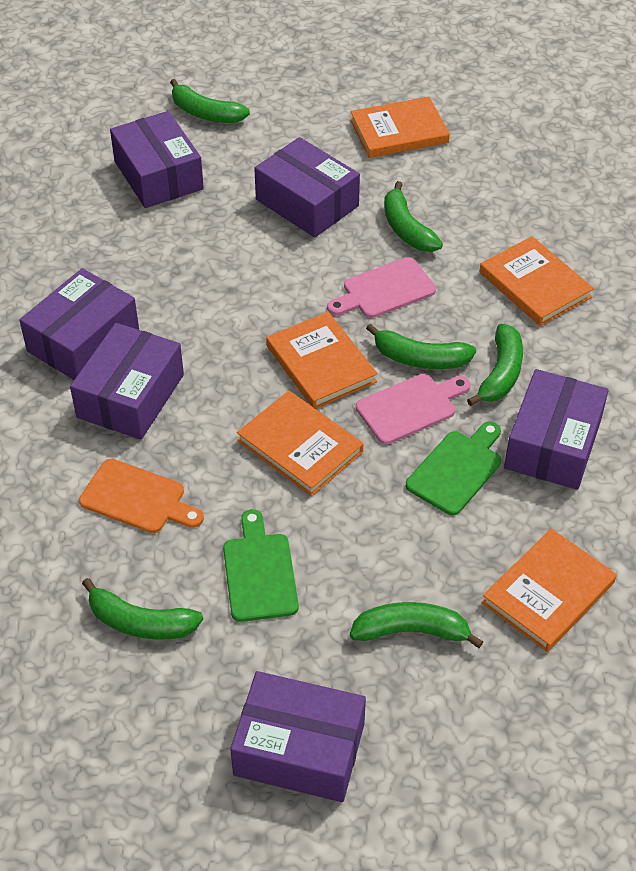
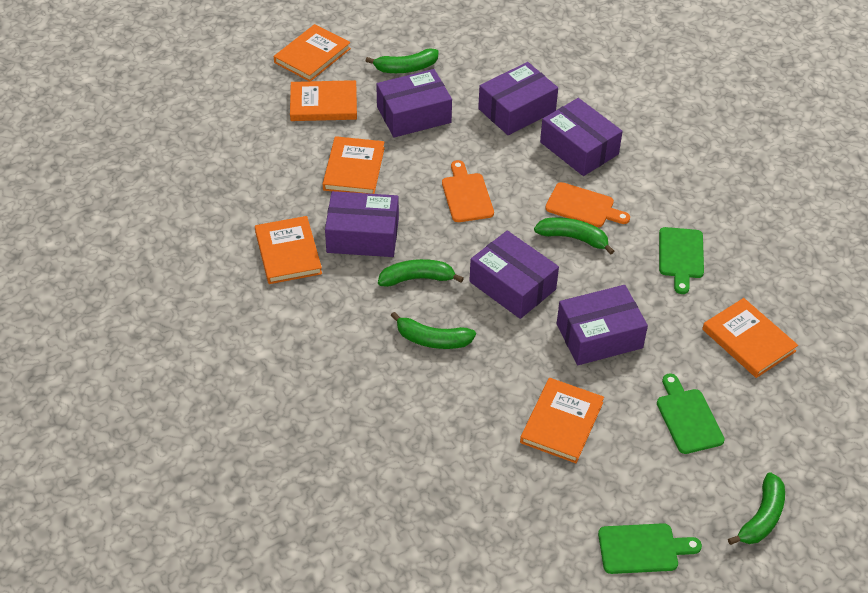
green banana: [82,578,203,640] [170,79,250,123] [350,602,484,648] [366,324,476,369] [384,181,443,252] [467,324,523,406] = 6 -> [366,48,438,73] [378,259,464,287] [391,312,476,349] [534,218,614,255] [728,472,785,545] = 5
green cutting board: [223,509,299,622] [406,422,501,515] = 2 -> [598,523,702,574] [657,374,725,454] [659,227,704,294] = 3
orange book: [237,391,364,496] [266,312,378,409] [350,97,450,158] [480,236,594,326] [482,528,617,652] = 5 -> [255,216,322,284] [274,24,351,81] [290,80,357,121] [323,136,385,194] [520,378,604,463] [702,298,798,378] = 6
orange cutting board: [79,459,204,533] = 1 -> [442,160,494,222] [545,182,630,227] = 2
pink cutting board: [327,257,436,318] [356,374,471,444] = 2 -> none = 0

